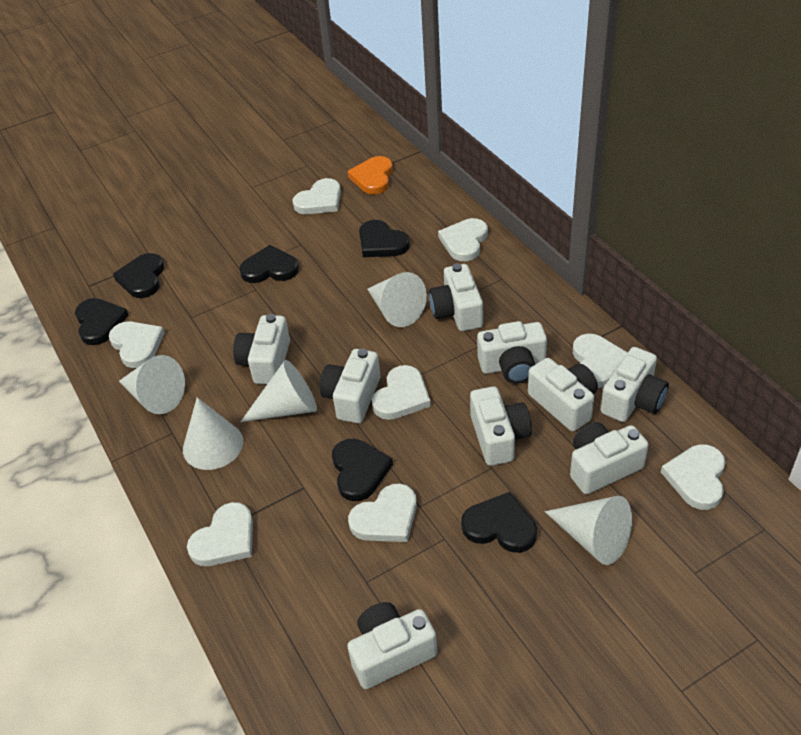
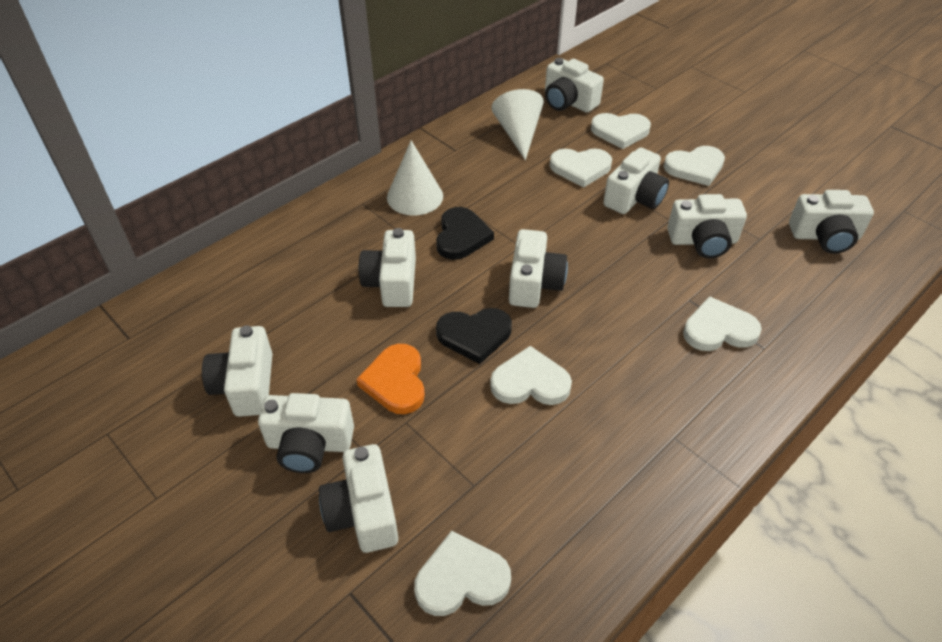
black heart: [75,298,128,345] [113,253,164,298] [239,245,299,283] [332,439,393,501] [359,220,410,257] [461,492,537,553] = 6 -> [436,207,494,260] [436,308,512,364] = 2
white cone: [119,355,185,414] [183,397,243,470] [240,360,317,422] [367,272,427,327] [545,496,632,565] = 5 -> [387,140,443,216] [492,89,544,160] = 2
white heart: [109,321,164,368] [187,502,253,566] [292,178,341,214] [348,484,417,542] [372,365,431,420] [438,218,488,261] [573,334,628,388] [661,444,726,510] = 8 -> [414,531,511,616] [490,346,572,405] [550,149,612,187] [591,113,651,149] [664,146,725,186] [683,296,762,351] = 6

